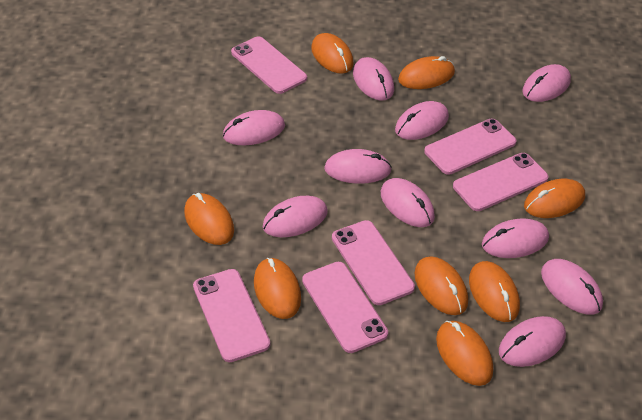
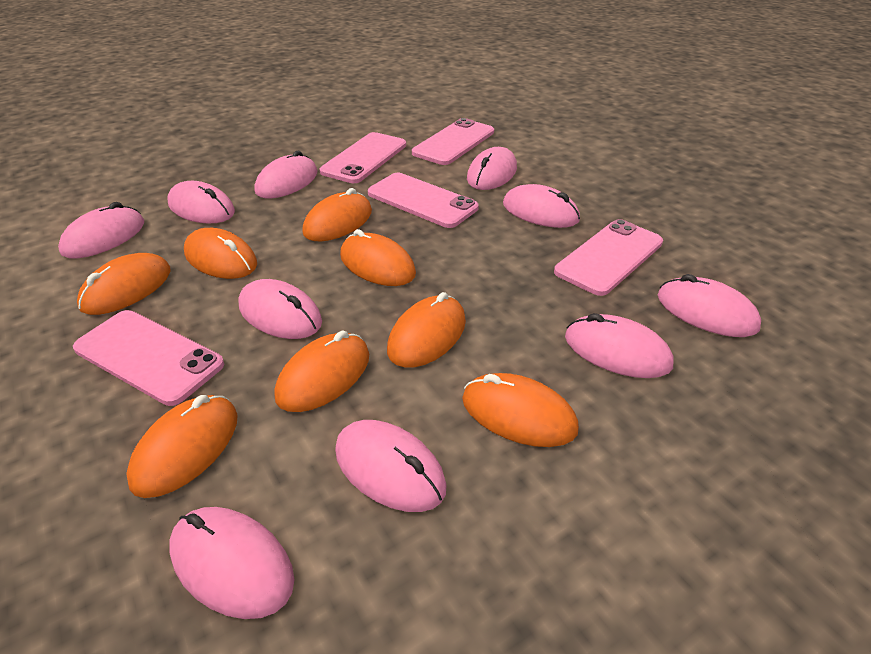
pink phone: [193,269,270,362] [231,36,307,94] [302,262,388,353] [332,220,415,305] [424,119,516,175] [453,153,548,211] = 6 -> [73,310,224,406] [320,132,406,183] [368,173,479,228] [412,118,494,165] [554,219,663,296] = 5

